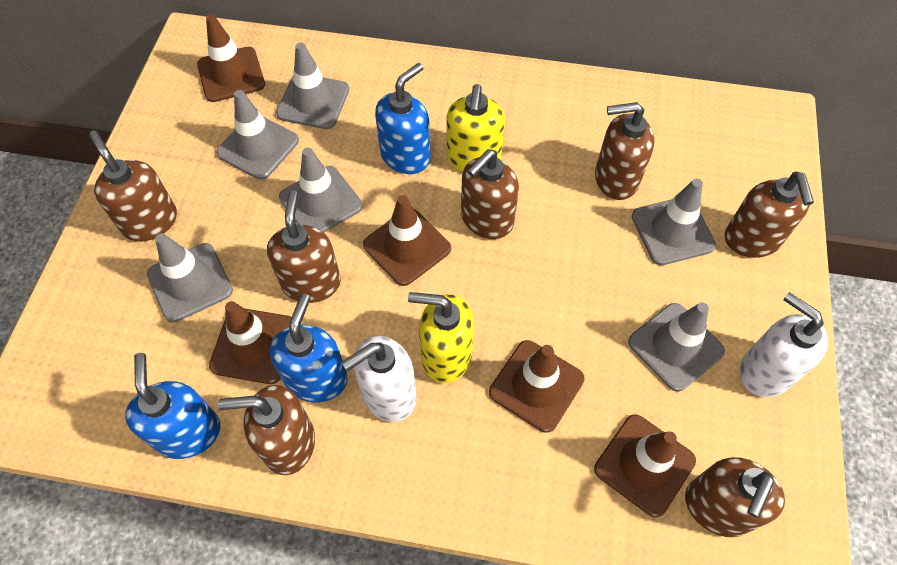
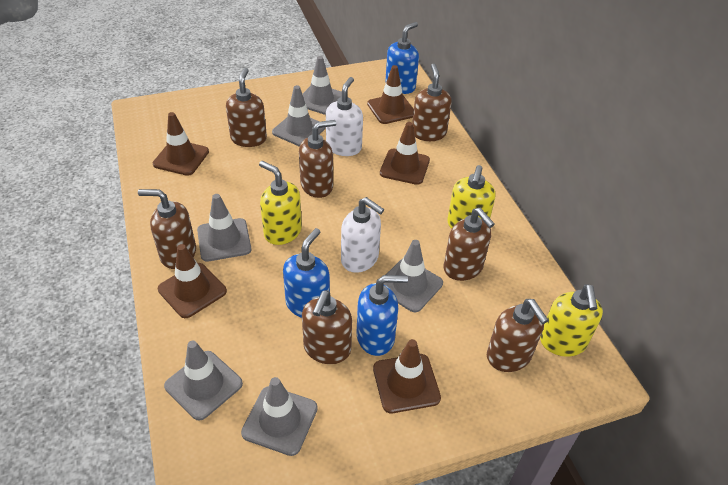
yellow soap dispenser: [408,292,475,383] [447,84,505,172] = 2 -> [259,161,302,245] [447,165,495,229] [540,284,603,357] = 3

